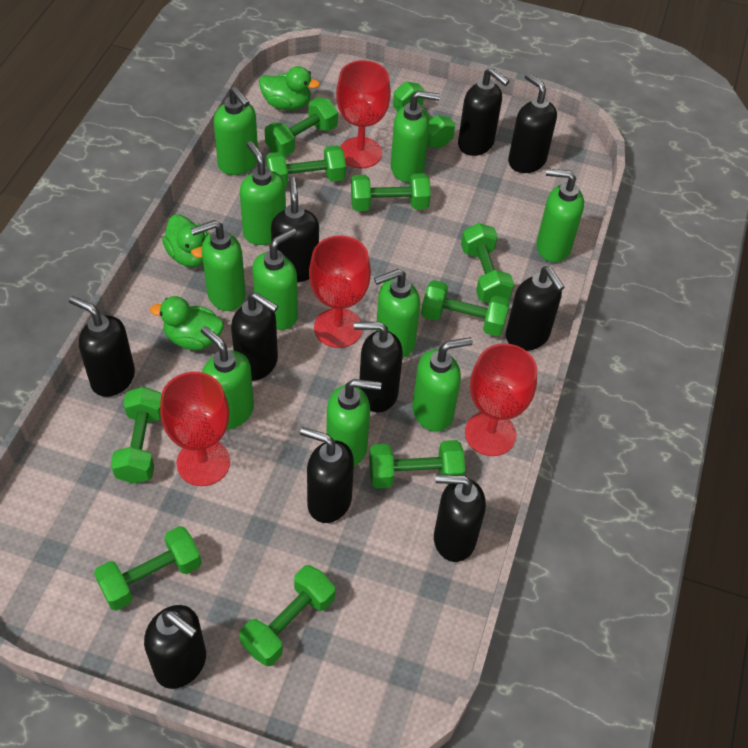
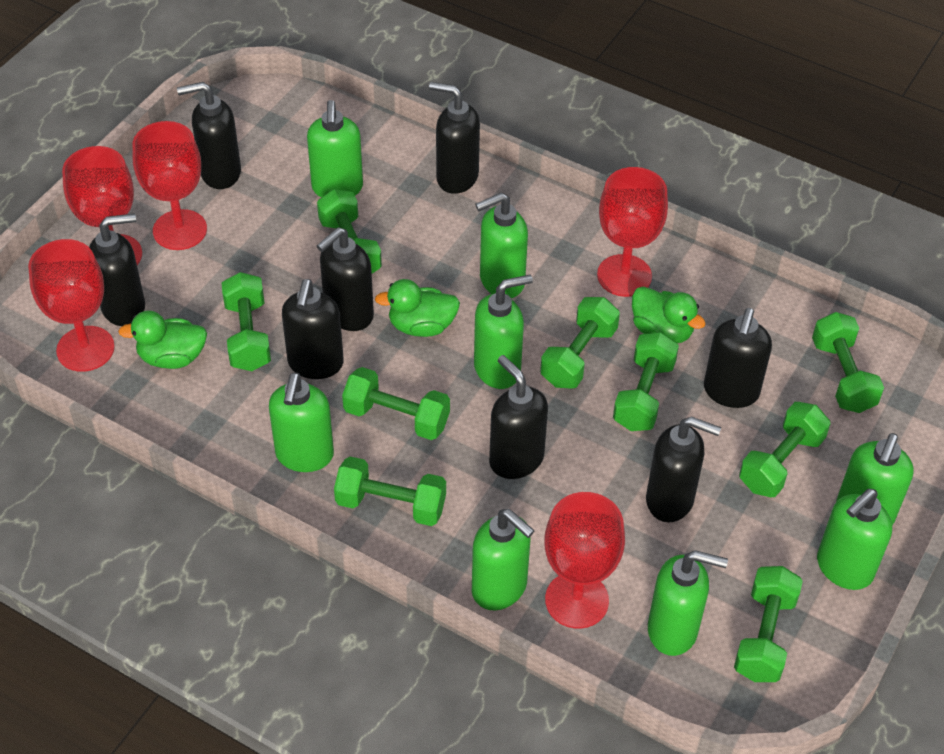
black soap dispenser: [69,296,135,397] [144,605,206,689] [231,292,278,381] [271,177,319,282] [300,427,354,523] [354,322,403,412] [434,474,486,562] [458,67,509,156] [506,267,565,351] [508,73,557,173] = 10 -> [89,213,145,326] [177,82,241,189] [282,279,344,379] [317,227,374,331] [429,82,480,194] [489,355,548,479] [646,416,721,522] [704,308,772,408] = 8
green dumbbell: [94,526,202,611] [111,387,162,484] [240,565,335,666] [265,97,338,157] [266,145,346,187] [351,173,431,211] [369,440,465,489] [393,82,455,148] [421,280,510,336] [461,223,514,303] = 10 -> [222,272,271,371] [317,189,382,274] [334,456,446,526] [342,367,450,440] [540,297,620,389] [613,332,679,431] [734,566,803,682] [739,402,831,497] [812,312,884,413] = 9
green soap dispenser: [191,220,246,311] [201,326,254,430] [213,86,258,175] [240,141,286,245] [252,228,298,330] [326,379,381,466] [374,269,420,358] [391,91,440,183] [412,337,473,432] [536,169,584,262] = 10 -> [269,372,334,472] [307,100,363,198] [472,509,535,610] [474,275,533,389] [475,193,528,298] [648,550,728,656] [817,489,892,590] [836,433,914,525] = 8
red goblet: [160,372,230,486] [309,235,371,348] [336,60,391,168] [465,343,537,456] = 4 -> [28,239,115,372] [62,146,142,265] [133,121,207,250] [544,492,625,629] [597,167,668,297] = 5

